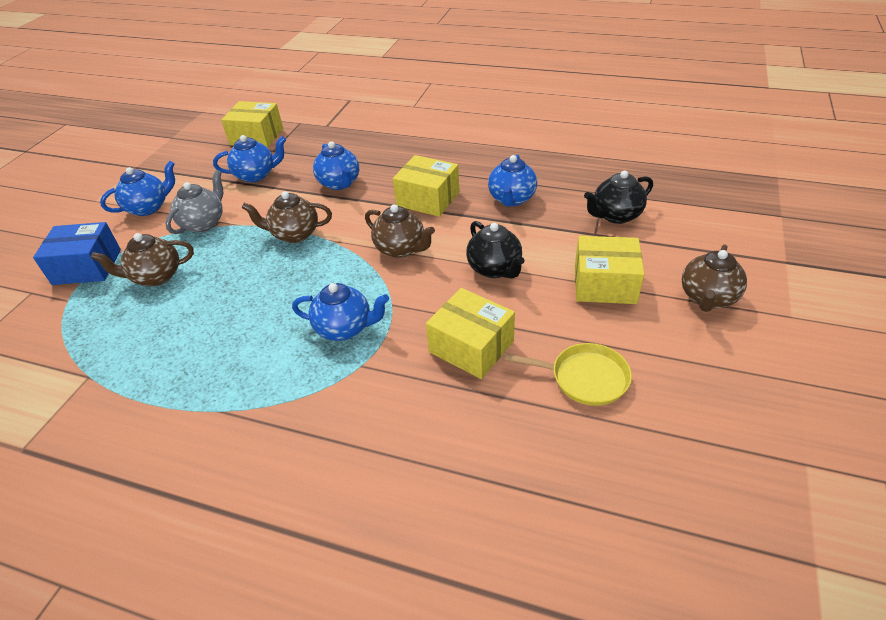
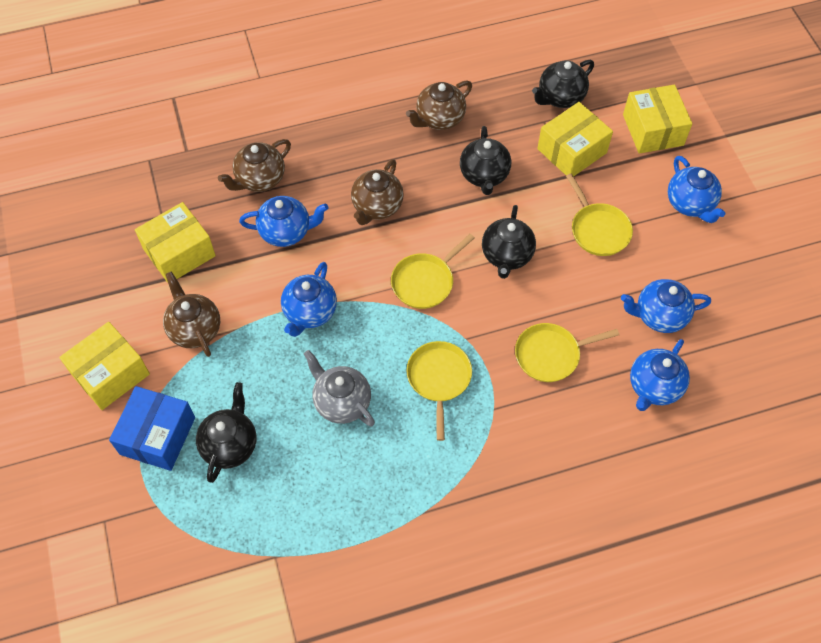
black teapot: [466,221,525,279] [584,171,653,224] = 2 -> [196,382,256,483] [460,126,511,195] [482,205,536,279] [532,60,594,108] = 4
yellow pan: [504,343,632,406] = 1 -> [391,234,475,309] [406,341,472,441] [515,323,619,382] [566,173,633,256] = 4

